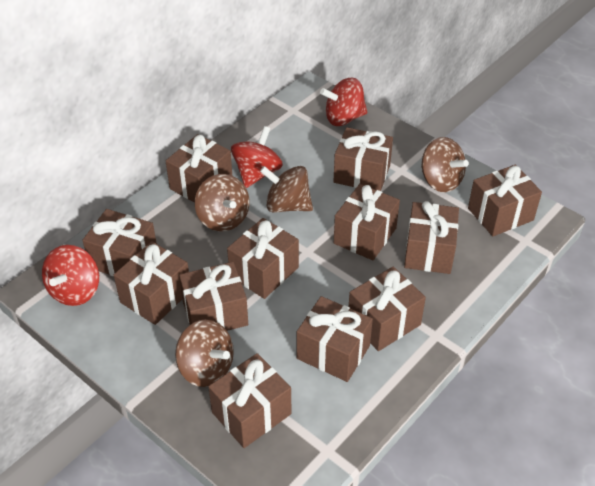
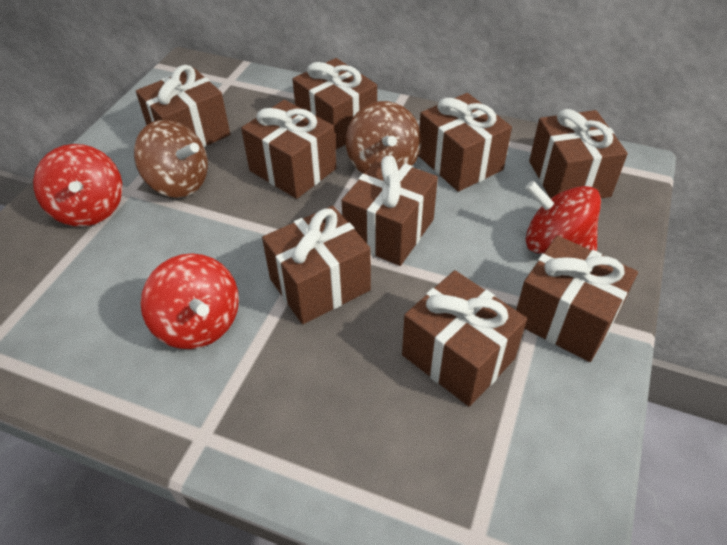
brown gift: [82,209,157,277] [114,241,189,325] [166,134,232,203] [179,262,248,331] [208,353,291,448] [227,218,299,299] [297,296,373,382] [333,127,393,191] [334,184,400,260] [349,267,426,351] [404,201,459,274] [468,165,542,236] = 12 -> [136,65,230,147] [241,100,337,199] [262,206,371,324] [292,58,377,149] [342,155,438,266] [402,270,527,407] [419,93,512,192] [516,235,638,362] [529,109,628,199] = 9
brown spinning top: [175,319,234,387] [195,174,250,232] [260,166,313,212] [421,137,469,193] = 4 -> [134,120,208,198] [346,101,422,174] = 2

